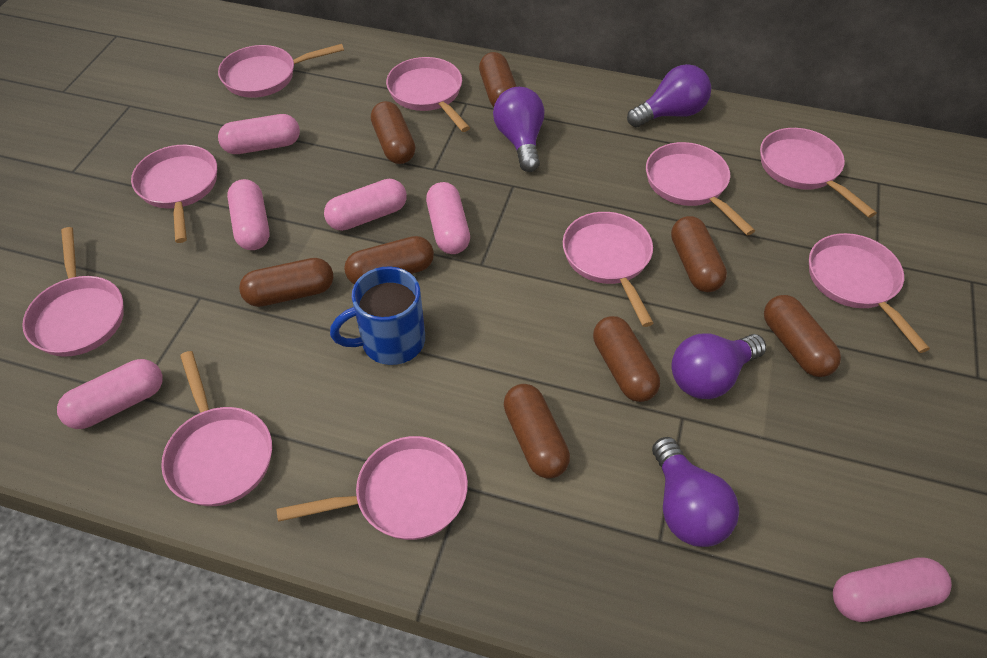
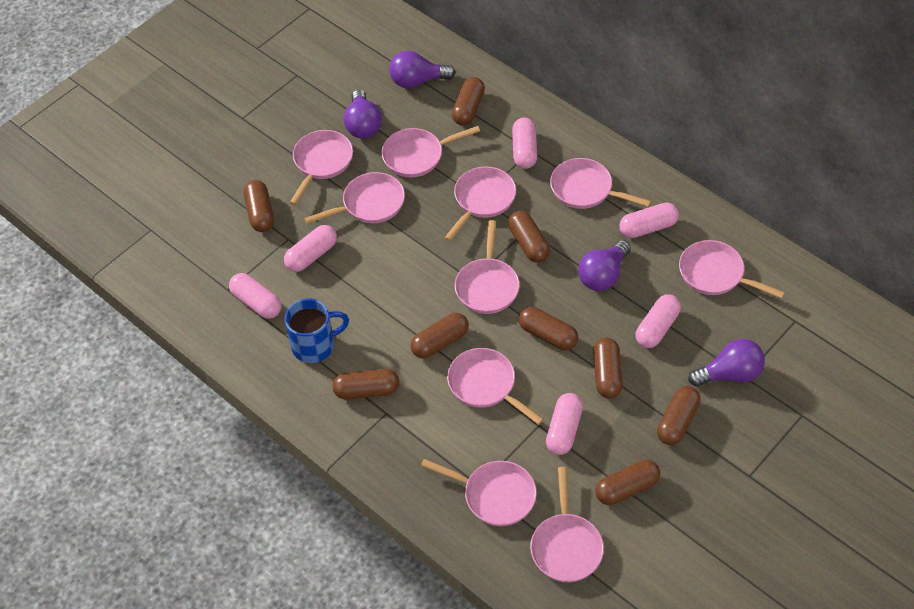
brown capsule: [239,258,333,307] [344,236,434,284] [371,101,415,164] [479,52,517,107] [504,384,570,479] [593,316,660,402] [671,216,727,292] [764,295,841,377] = 8 -> [244,180,274,232] [332,369,399,399] [410,313,469,359] [452,77,485,125] [508,211,550,262] [519,307,578,350] [593,338,623,398] [595,460,660,505] [657,386,701,445] = 9

